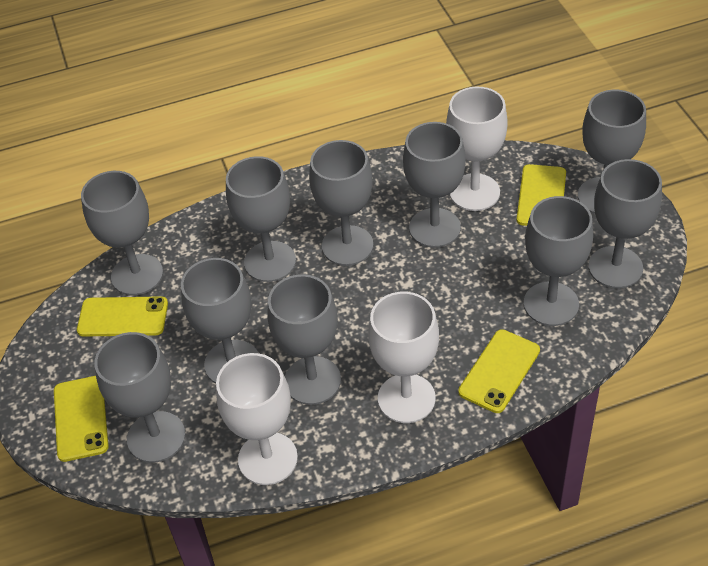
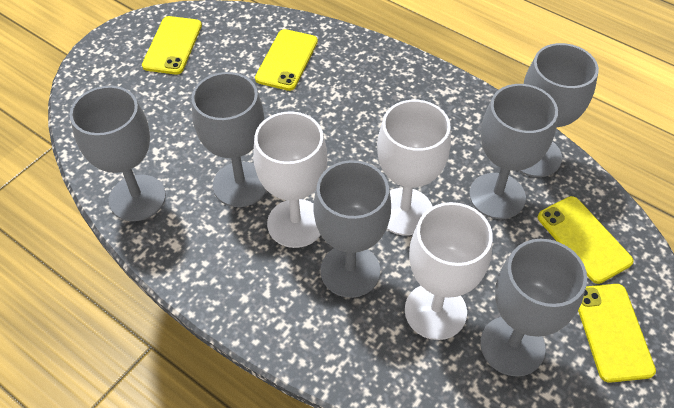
grey goblet: [81,171,163,295] [94,332,185,463] [181,258,258,383] [226,156,296,282] [267,274,341,405] [309,140,373,266] [403,122,466,248] [524,196,593,326] [578,90,646,214] [588,159,662,288] = 10 -> [70,86,166,221] [192,72,267,207] [313,160,391,298] [469,84,558,219] [480,239,587,376] [519,43,599,177] = 6

